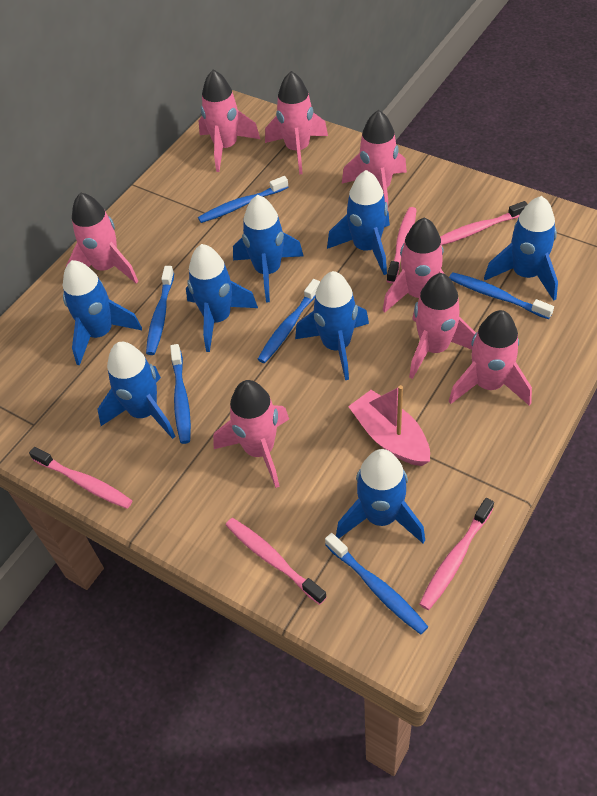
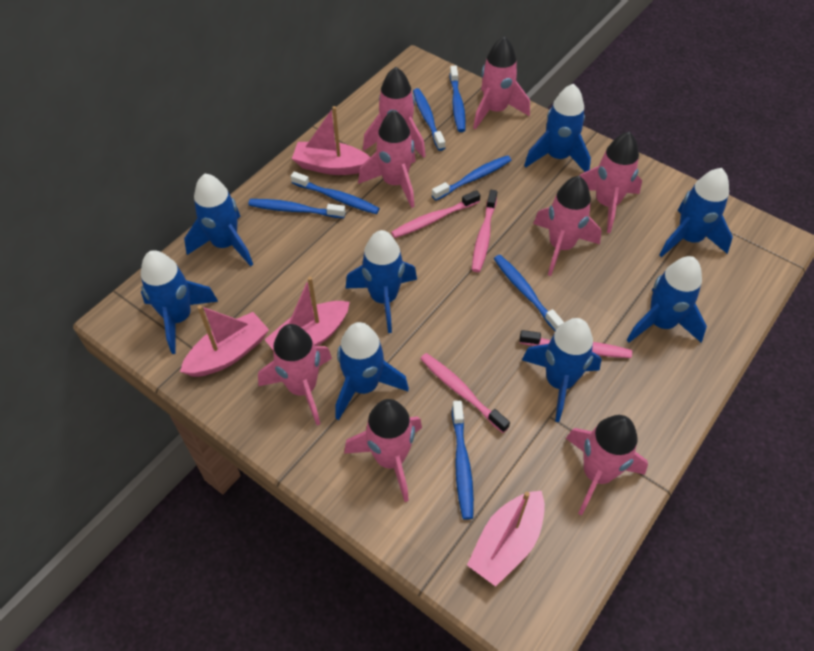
blue toothbrush: [146,266,174,355] [170,344,191,444] [198,176,288,223] [257,279,320,363] [325,533,428,635] [449,272,554,319] = 6 -> [248,199,346,218] [291,171,380,214] [413,88,445,151] [432,155,512,201] [450,66,466,132] [452,401,474,520] [494,255,564,331] = 7
pink boat: [348,385,430,466] = 1 -> [180,305,269,377] [264,277,350,351] [292,106,370,175] [467,491,545,587] = 4
pink toothbrush: [29,447,133,509] [226,518,327,605] [387,207,417,284] [419,498,494,610] [440,201,527,245] = 5 -> [391,190,480,238] [420,353,510,433] [472,190,497,272] [519,330,632,358] = 4

